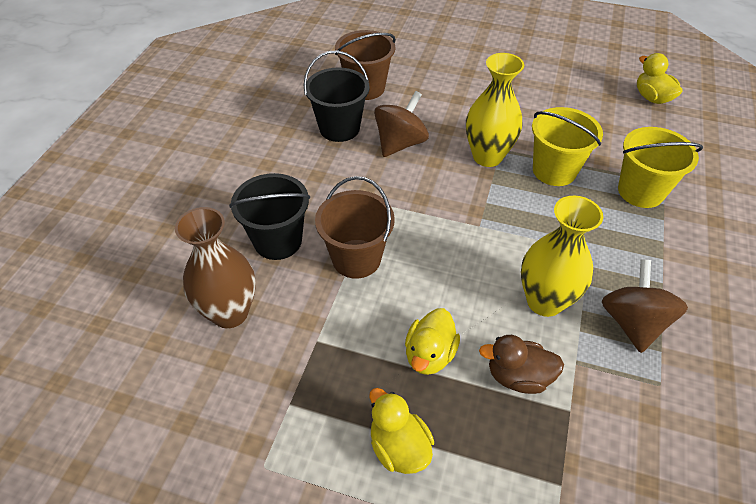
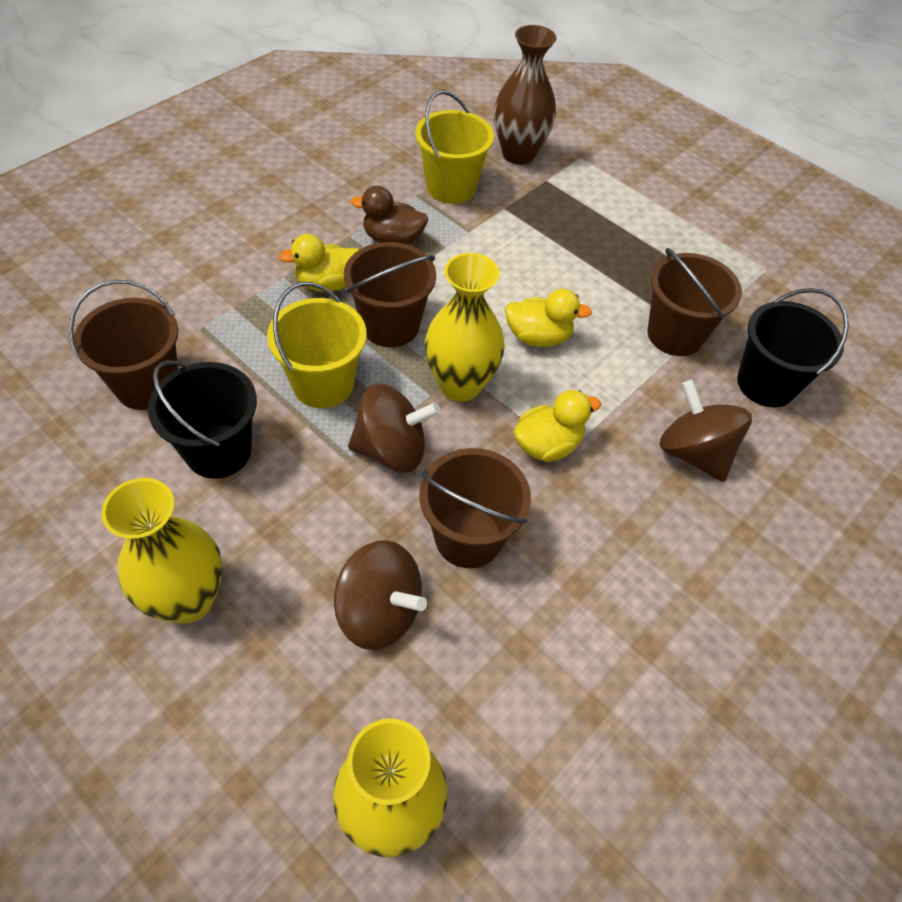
brown bucket: [315,176,395,279] [335,30,396,100] = 2 -> [69,280,178,410] [344,242,436,347] [419,448,531,568] [647,248,742,356] = 4
brown spinning top: [374,91,429,157] [602,260,688,353] = 2 -> [334,540,427,650] [348,384,440,473] [660,380,752,482] = 3
yellow vase: [466,53,524,167] [521,196,603,317] = 2 -> [101,478,223,624] [333,718,448,858] [425,253,505,401] = 3

